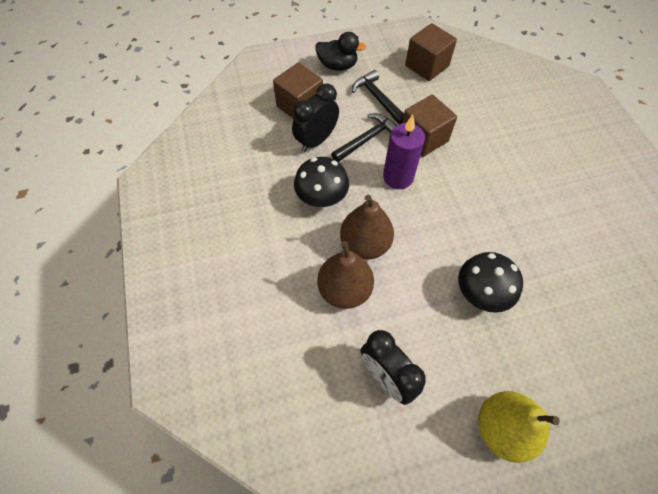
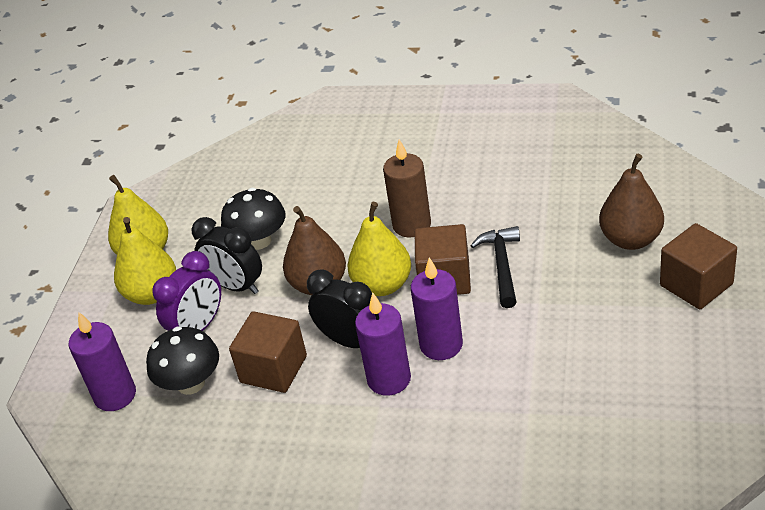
black duck: [315,32,366,71] = 1 -> none = 0
black hammer: [331,113,397,162] [352,70,404,124] = 2 -> [470,226,520,308] = 1
brown candle: none = 0 -> [383,139,431,237] = 1
purple candle: [383,115,425,189] = 1 -> [69,312,136,411] [355,292,411,396] [411,257,463,360] = 3
purple clock: none = 0 -> [153,251,221,331] = 1
yellow pear: [478,391,560,463] = 1 -> [108,175,168,255] [114,217,176,305] [347,202,411,296] = 3

